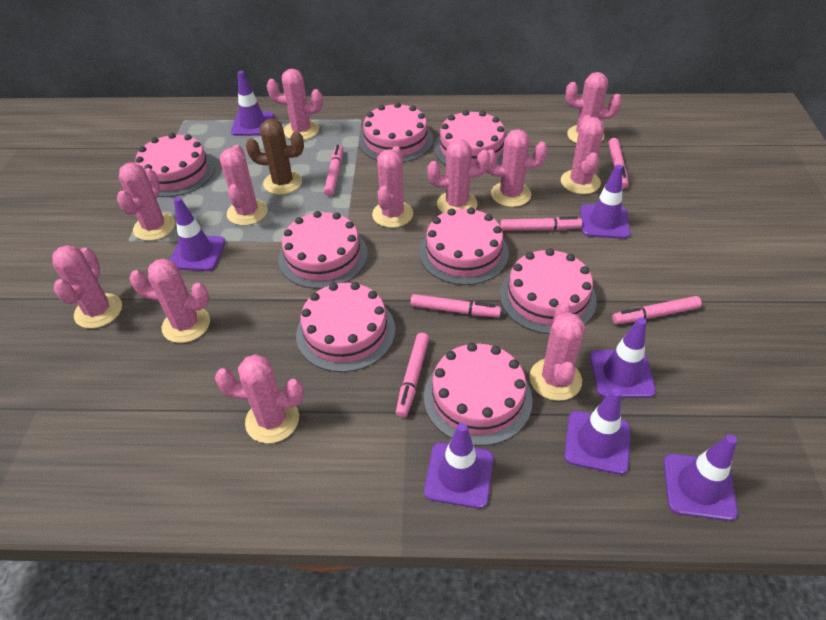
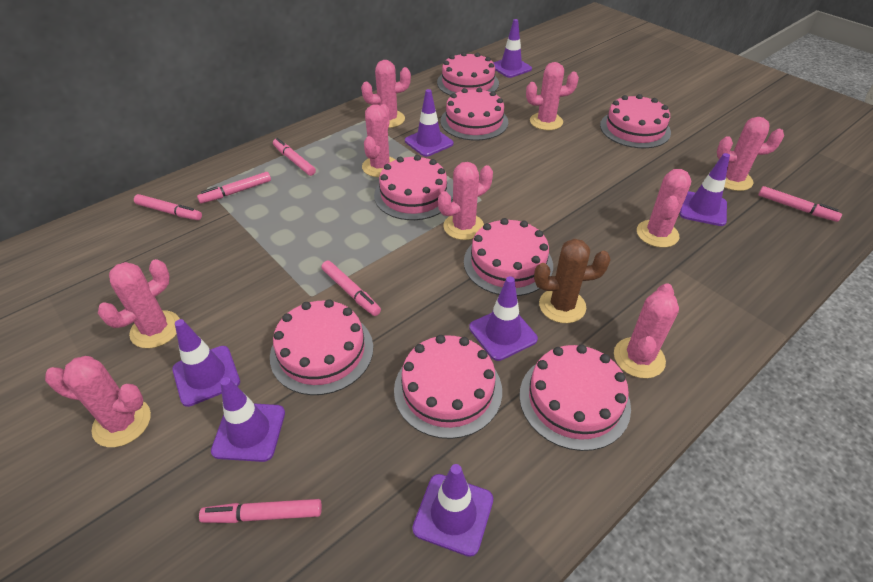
pink cactus: [52,245,122,329] [117,162,175,241] [129,258,210,343] [215,354,304,444] [220,145,268,226] [267,69,323,140] [372,146,413,228] [427,139,490,213] [487,129,548,207] [530,302,585,401] [561,115,604,194] [565,72,622,144] = 12 -> [45,356,151,447] [98,259,180,348] [361,60,411,128] [362,104,395,177] [438,162,493,240] [526,62,579,130] [614,283,679,379] [637,169,691,248] [717,117,784,191] = 9

